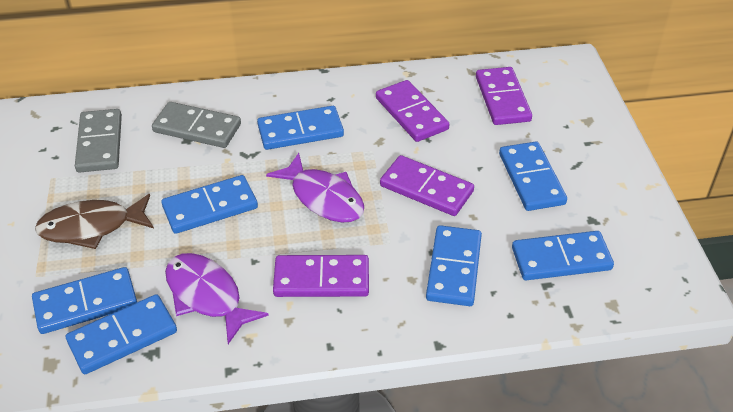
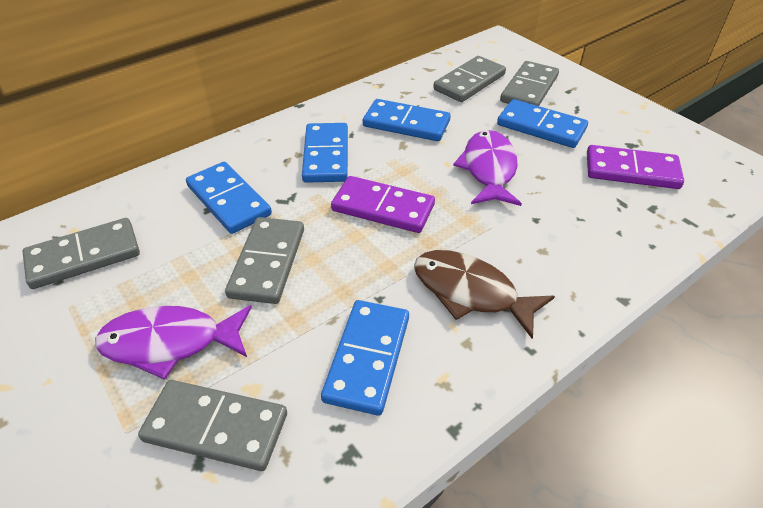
blue domino: [32,267,137,334] [66,294,177,374] [161,175,258,234] [257,106,344,150] [426,225,482,306] [499,142,567,211] [512,231,614,280] = 7 -> [186,162,272,234] [302,123,348,183] [321,300,409,416] [363,99,451,141] [497,99,588,148] = 5
grey domino: [75,109,122,173] [152,102,241,148] = 2 -> [23,218,140,289] [138,380,287,471] [225,217,304,304] [433,56,506,102] [500,61,559,106] = 5
purple domino: [273,255,369,297] [376,80,449,142] [380,155,474,216] [476,67,532,125] = 4 -> [331,176,435,233] [587,145,684,189] = 2

